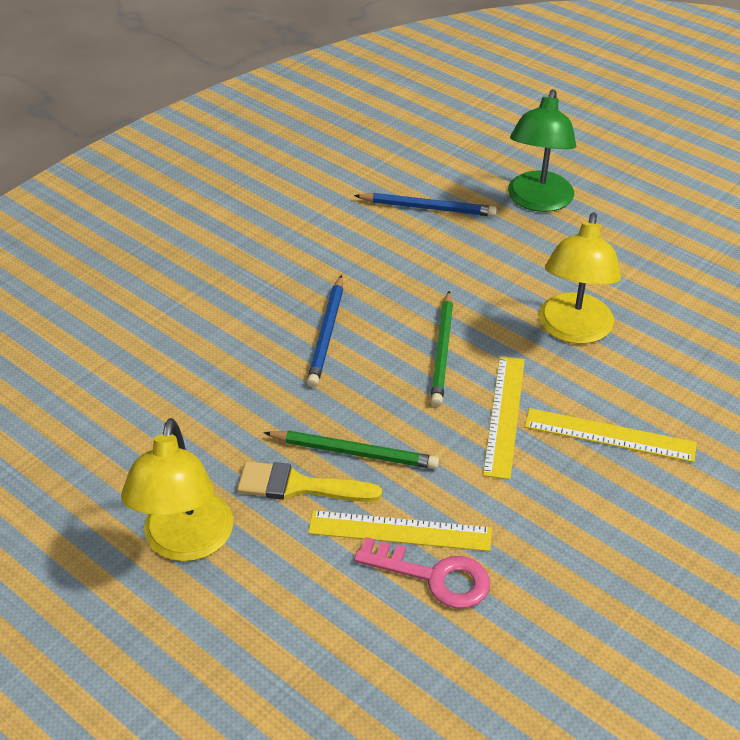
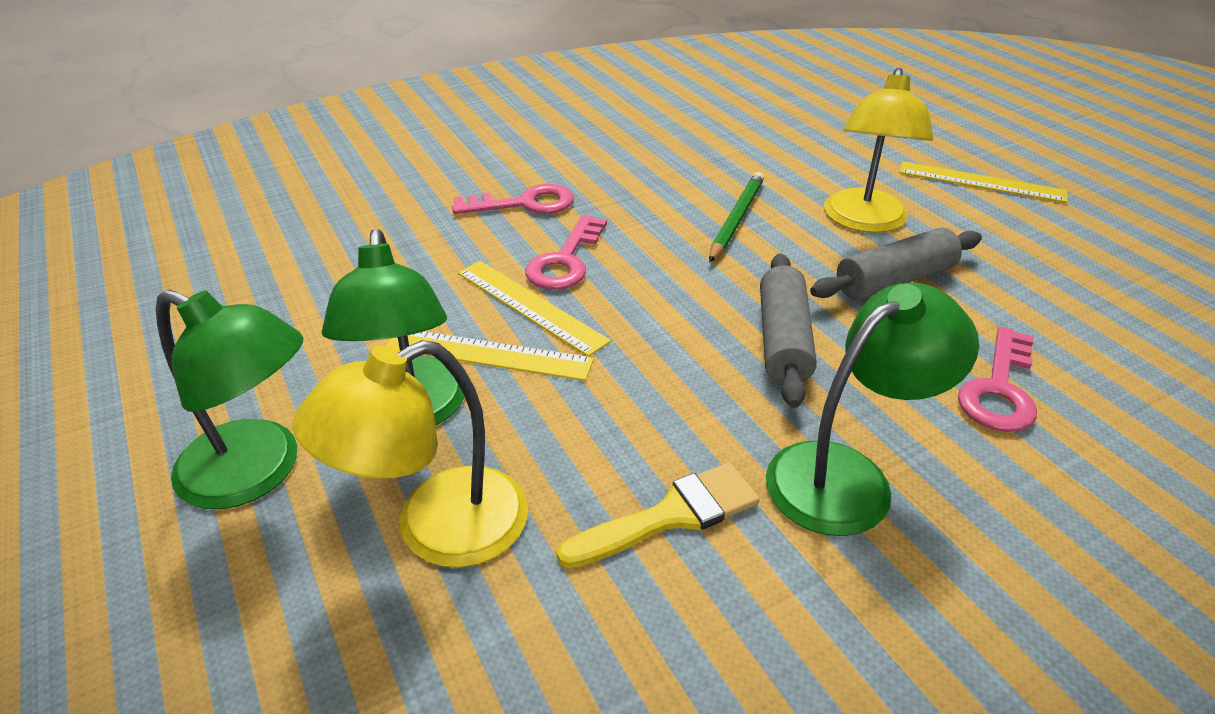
blue pencil: [307,275,343,387] [354,193,497,217] = 2 -> none = 0
green lamp: [508,89,576,212] = 1 -> [156,290,304,509] [322,229,465,425] [766,283,979,536] = 3
green pencil: [264,431,439,469] [430,291,453,407] = 2 -> [709,172,764,262] = 1
grey rolling pin: none = 0 -> [760,253,817,408] [810,227,982,300] = 2
pink key: [354,537,490,609] = 1 -> [452,184,574,214] [525,215,607,290] [958,327,1037,432] = 3

